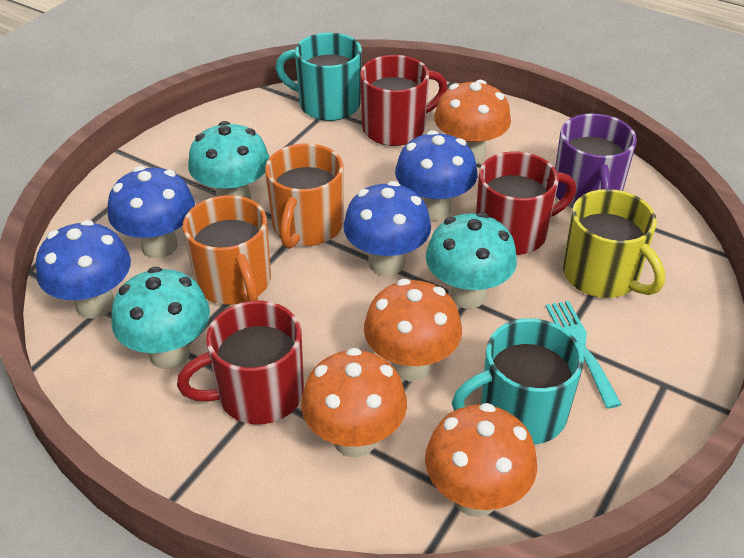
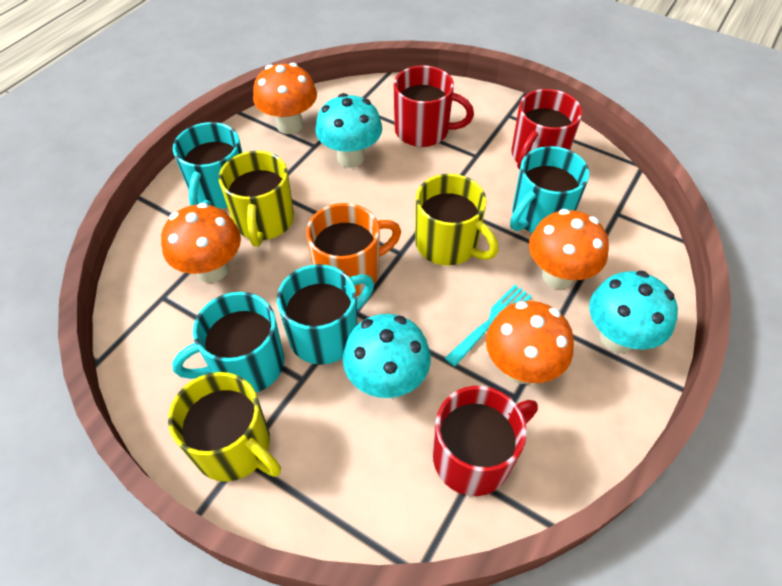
blue mushroom: [36,220,131,319] [108,166,195,259] [343,181,431,276] [395,130,477,221] = 4 -> none = 0
orange mug: [183,195,271,305] [265,143,344,249] = 2 -> [306,203,401,296] = 1
purple mug: [555,113,637,209] = 1 -> none = 0
turquoise mug: [276,33,362,121] [452,318,584,445] = 2 -> [172,292,284,392] [173,122,242,209] [277,264,374,365] [510,146,590,233] = 4
yellow mug: [563,189,665,298] = 1 -> [168,372,281,482] [219,151,294,247] [415,174,498,266] = 3

